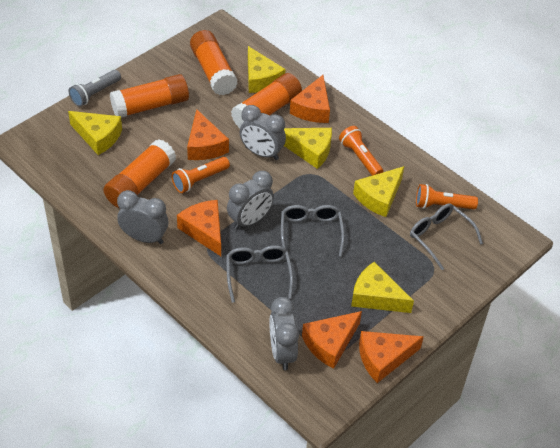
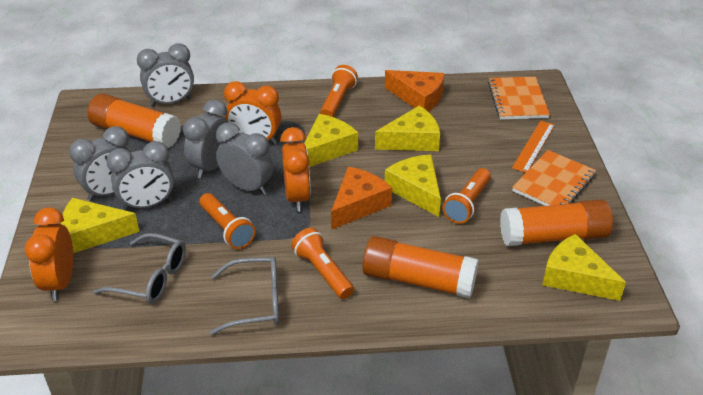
grey clock: [117,190,168,244] [227,171,274,230] [240,105,286,160] [269,297,299,370] = 4 -> [69,126,131,201] [107,141,174,210] [137,44,194,106] [183,99,229,179] [216,122,273,195] = 5
grey flashlight: [69,70,121,107] = 1 -> none = 0
grey glasses: [226,245,293,303] [281,205,345,257] [410,203,483,270] = 3 -> [93,233,186,304] [210,257,279,335] = 2
orange cheese: [177,200,221,256] [187,109,229,160] [290,75,330,123] [302,311,362,369] [359,331,424,383] = 5 -> [331,167,392,230] [385,70,445,112] = 2
orange clock: none = 0 -> [25,207,73,301] [224,81,281,145] [280,127,311,212] = 3
orange flashlight: [172,157,230,193] [339,126,383,176] [416,184,478,209] = 3 -> [199,193,256,249] [291,228,354,299] [320,65,358,117] [443,168,491,224] = 4
orange glue stick: [103,139,176,208] [110,74,189,118] [190,30,238,95] [231,73,302,128] = 4 -> [87,93,181,148] [362,236,479,298] [500,199,613,246] = 3
orange notebook: none = 0 -> [488,77,550,119] [512,150,596,206] = 2
orange ruler: none = 0 -> [512,121,555,173] = 1

